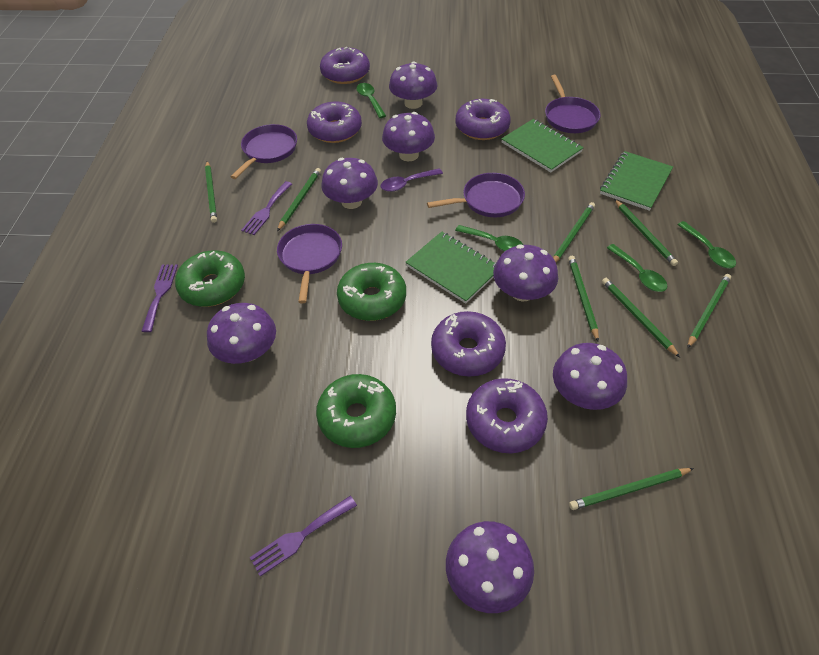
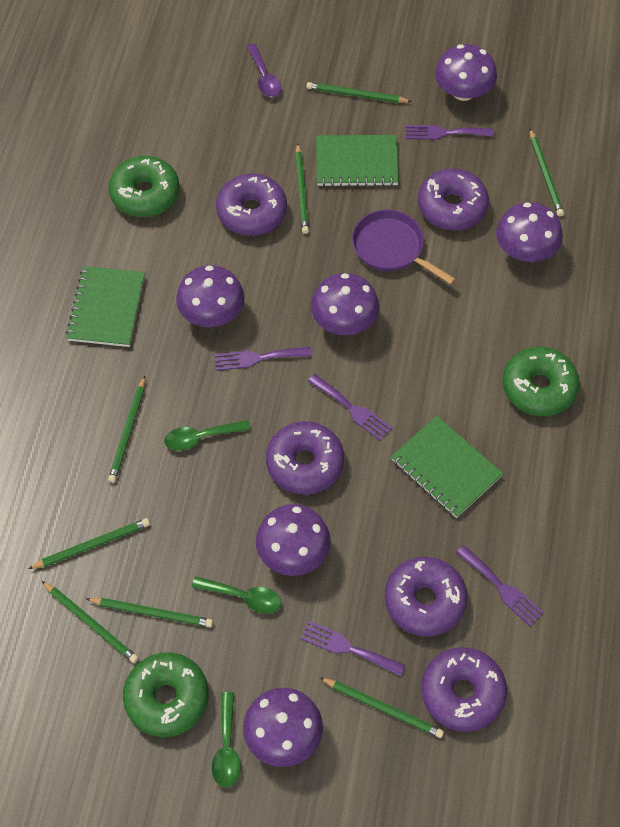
green spoon: [356,83,386,118] [455,225,523,251] [607,244,667,292] [677,221,736,268] = 4 -> [164,420,251,451] [192,576,281,614] [212,692,241,788] = 3
purple fork: [142,265,178,332] [241,181,292,235] [250,496,357,576] = 3 -> [215,347,312,371] [300,621,405,676] [308,374,392,441] [406,125,494,140] [456,545,544,627] = 5
purple mushroom: [207,303,276,364] [321,158,378,209] [382,112,435,161] [389,62,437,109] [446,521,534,613] [493,245,558,302] [553,343,627,410] = 7 -> [176,265,245,327] [243,688,323,767] [256,504,331,576] [311,273,379,335] [435,44,497,101] [496,202,563,262] = 6
purple pan: [231,124,297,179] [277,224,342,303] [427,173,525,217] [545,75,601,133] = 4 -> [352,210,455,284] = 1

